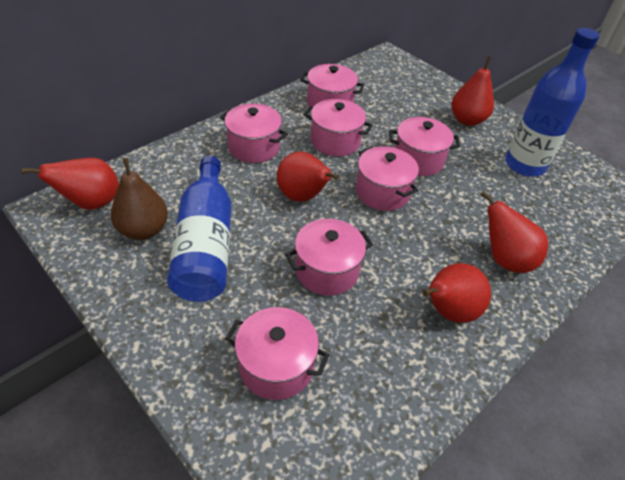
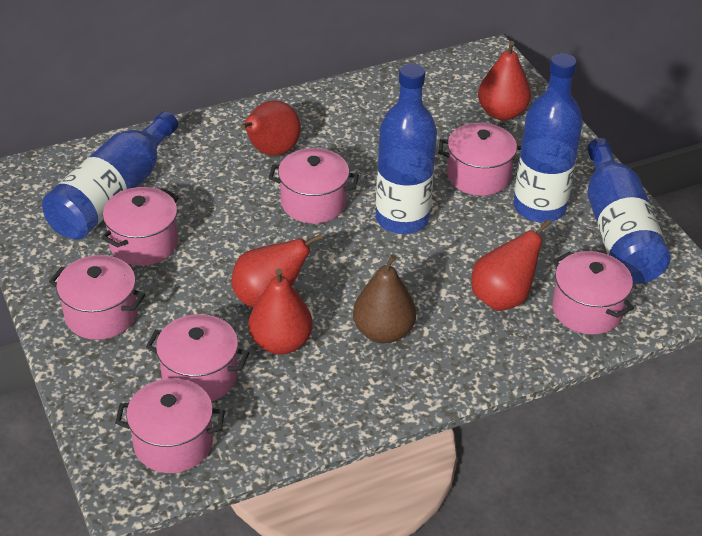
blue bottle: [167,156,231,302] [505,28,600,177] = 2 -> [42,111,178,240] [376,63,437,234] [513,53,583,222] [587,138,671,284] = 4

